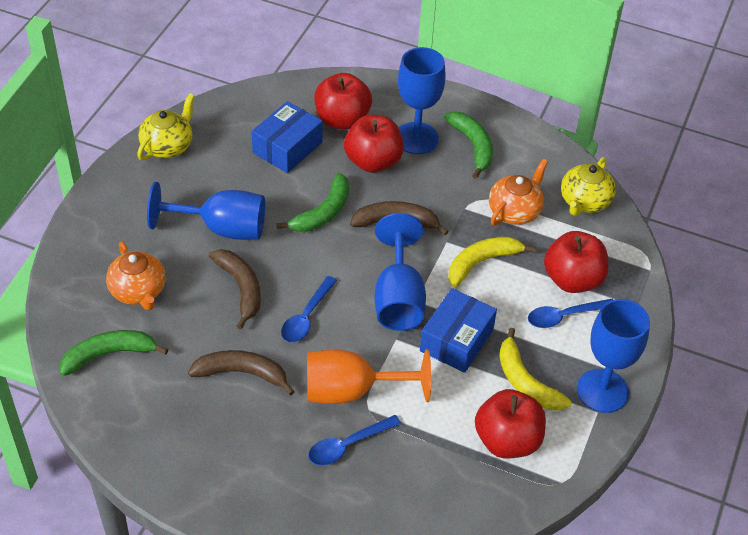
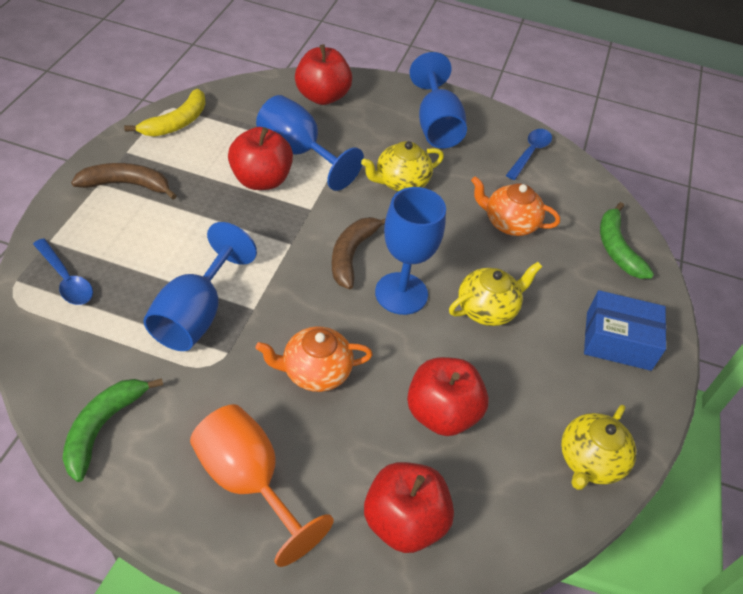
blue box: [251,101,323,173] [420,288,497,373] = 2 -> [584,290,666,371] = 1
blue spoon: [281,276,337,343] [308,415,401,465] [528,299,613,328] = 3 -> [33,238,93,305] [506,129,552,180] = 2
brown banana: [188,350,295,396] [209,249,261,329] [350,201,448,235] = 3 -> [71,163,177,199] [332,217,386,289] = 2
green banana: [60,330,168,376] [276,173,349,232] [444,111,493,179] = 3 -> [62,378,163,482] [600,202,654,279] = 2
yellow banana: [448,236,536,287] [499,328,572,410] = 2 -> [124,89,206,136] = 1
yellow teapot: [137,93,195,160] [561,157,616,216] = 2 -> [361,141,444,191] [449,262,542,326] [561,405,637,490] = 3

